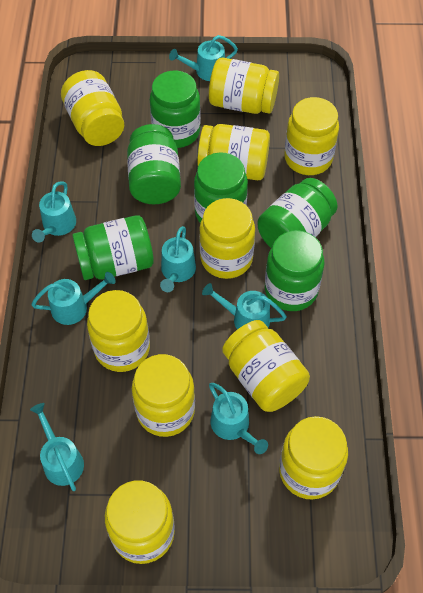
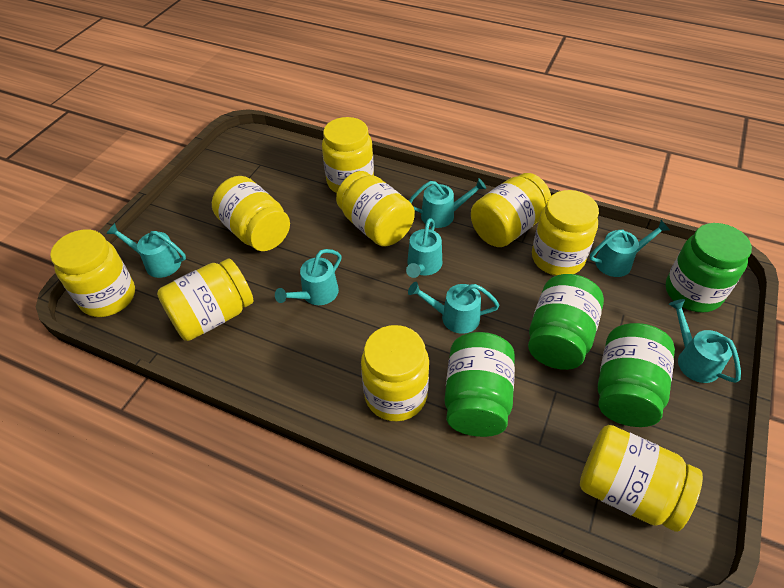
green jar: [72,215,154,280] [127,124,181,204] [150,70,201,148] [194,152,248,223] [257,178,338,248] [265,230,324,311] = 6 -> [444,332,515,437] [528,274,604,370] [598,323,675,427] [666,223,752,313] = 4
yellow jar: [61,70,124,146] [87,290,150,372] [105,480,175,564] [132,354,195,437] [197,124,270,180] [199,198,255,279] [209,58,279,114] [222,320,310,412] [279,416,348,500] [284,97,339,175] = 10 -> [50,229,135,317] [157,259,254,341] [212,176,290,251] [322,117,374,193] [336,171,415,247] [361,325,429,421] [471,173,551,247] [532,190,599,276] [580,425,703,532] = 9

